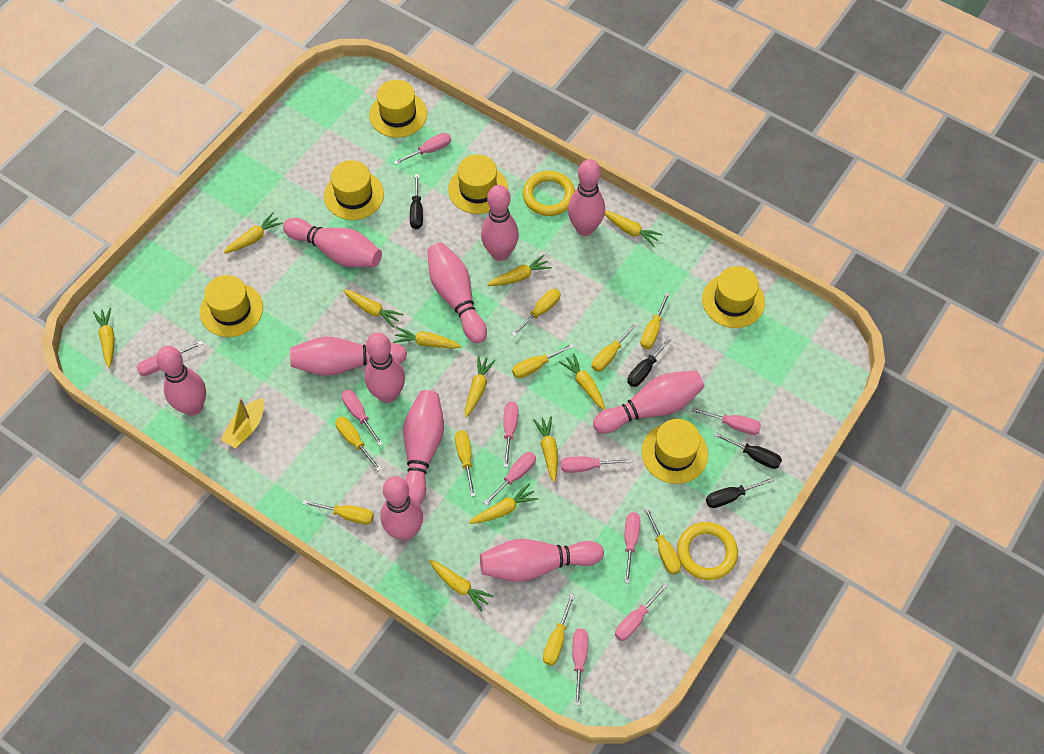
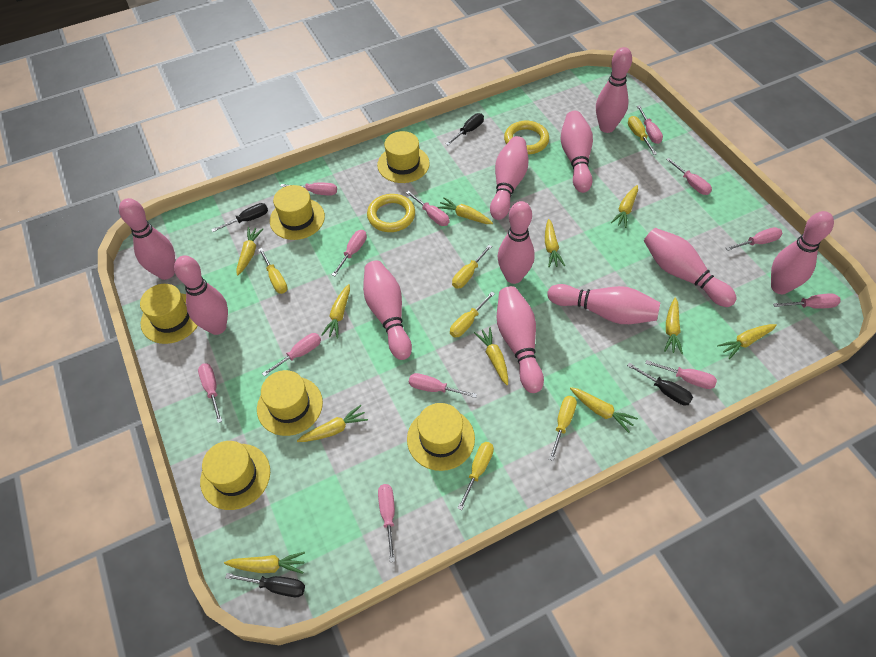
pink screwdriver: [136,341,203,376] [342,390,383,446] [394,133,451,165] [484,452,536,506] [503,402,518,468] [561,456,632,473] [573,629,588,706] [615,583,669,641] [625,512,640,583] [691,407,761,435] = 10 -> [198,363,222,423] [262,333,321,377] [280,182,337,196] [332,230,367,276] [378,484,395,562] [406,191,449,226] [409,373,477,398] [637,105,663,144] [645,360,717,389] [666,158,712,195] [726,227,783,251] [773,293,841,309] = 12
yellow boat: [221,398,264,448] = 1 -> none = 0
yellow screwdriver: [303,500,374,525] [335,417,381,471] [455,430,475,497] [511,289,561,336] [512,343,575,378] [543,593,575,666] [592,322,639,372] [640,292,670,349] [644,507,681,575] = 9 -> [258,248,288,294] [450,292,495,338] [452,245,492,289] [457,442,494,510] [549,396,577,461] [628,116,657,155] = 6

